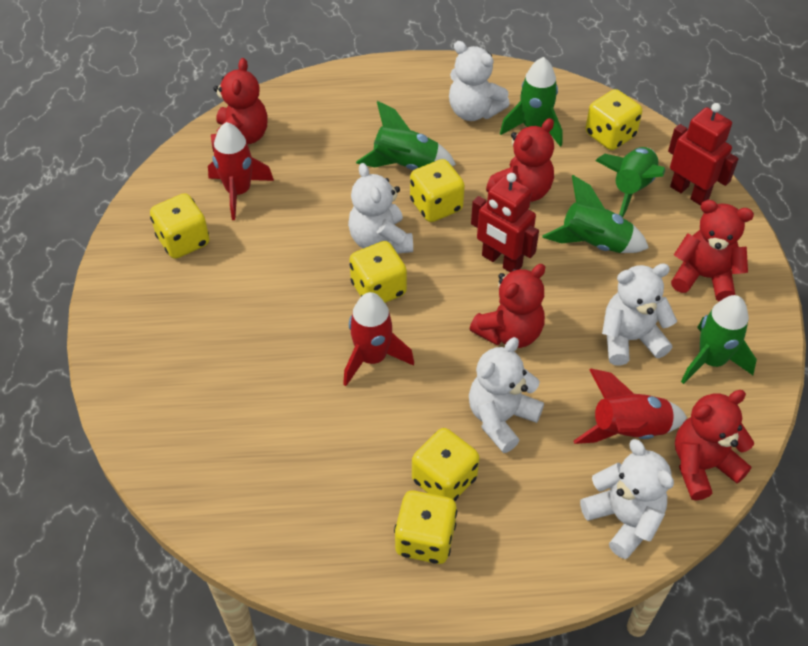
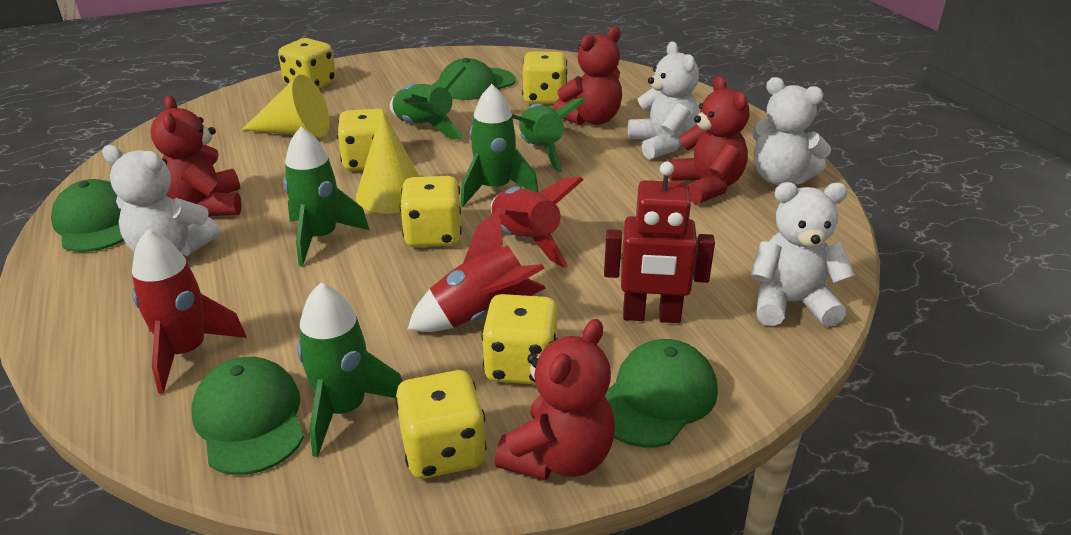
green cap: none = 0 -> [51,179,124,252] [191,357,304,475] [439,58,515,100] [605,339,718,447] = 4
red robot: [471,173,539,272] [668,103,739,206] = 2 -> [604,162,715,323] = 1
red teddy bear: [211,58,268,152] [469,264,545,348] [486,118,554,202] [671,200,754,302] [675,390,754,500] = 5 -> [151,95,242,216] [495,319,615,480] [553,27,622,125] [669,76,749,204] = 4
white teddy bear: [348,163,413,253] [449,41,510,121] [469,337,544,453] [580,439,674,559] [602,264,677,366] = 5 -> [102,145,220,256] [628,41,699,160] [750,182,855,327] [752,77,831,185] = 4
yellow cone: none = 0 -> [242,75,330,137] [356,109,420,214] = 2

